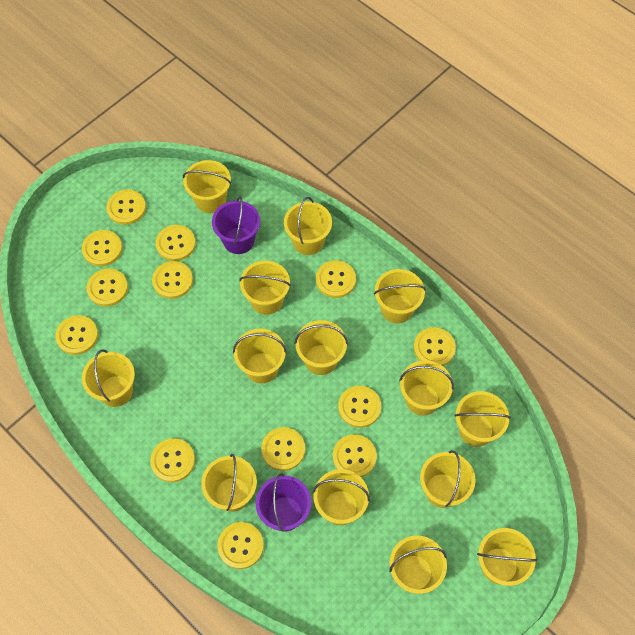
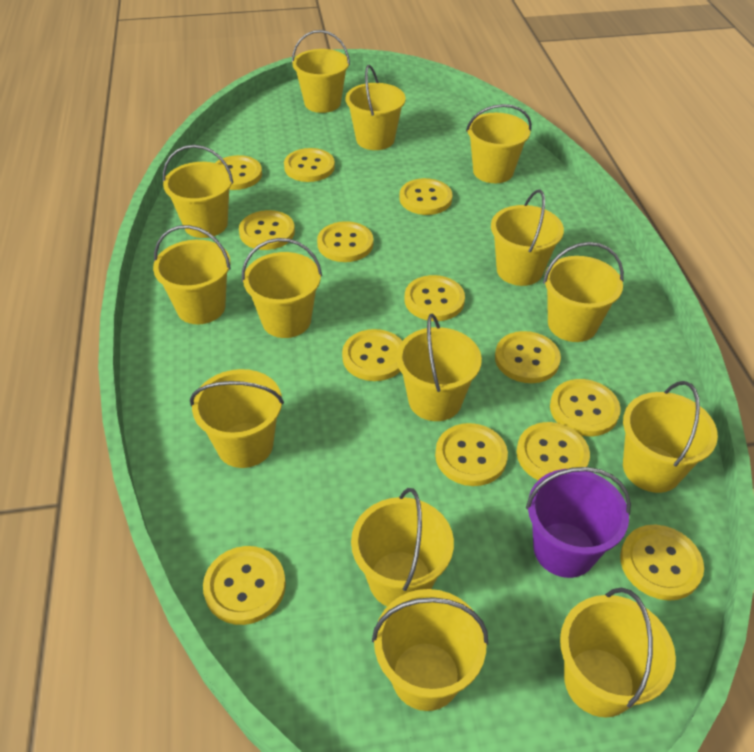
purple bucket: [212,196,260,254] [256,474,311,532] = 2 -> [526,467,631,578] = 1

